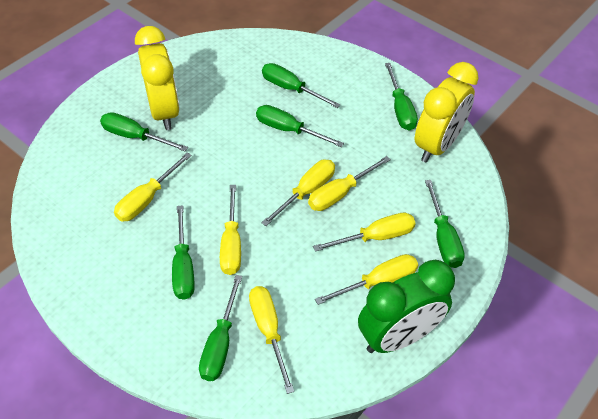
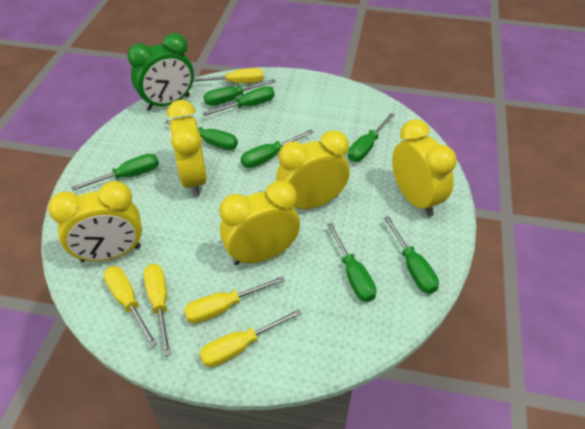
green screwdriver: [100,112,188,151] [172,205,194,300] [199,275,242,381] [256,105,344,147] [262,63,340,108] [385,63,418,131] [425,180,465,268] = 7 -> [71,154,159,191] [165,120,238,150] [202,86,275,116] [203,79,276,106] [241,129,314,168] [327,223,376,302] [348,113,395,162] [384,216,439,294] = 8
yellow clock: [135,26,180,130] [415,62,479,163] = 2 -> [48,181,142,262] [167,100,207,197] [219,180,300,265] [276,130,350,209] [392,119,457,217] = 5
yellow screwdriver: [114,153,192,222] [220,185,241,275] [249,286,294,394] [261,160,335,226] [308,156,391,211] [313,213,416,252] [315,254,418,305] = 7 -> [104,266,158,347] [144,264,171,356] [184,276,285,324] [193,68,264,83] [199,309,302,367] = 5

